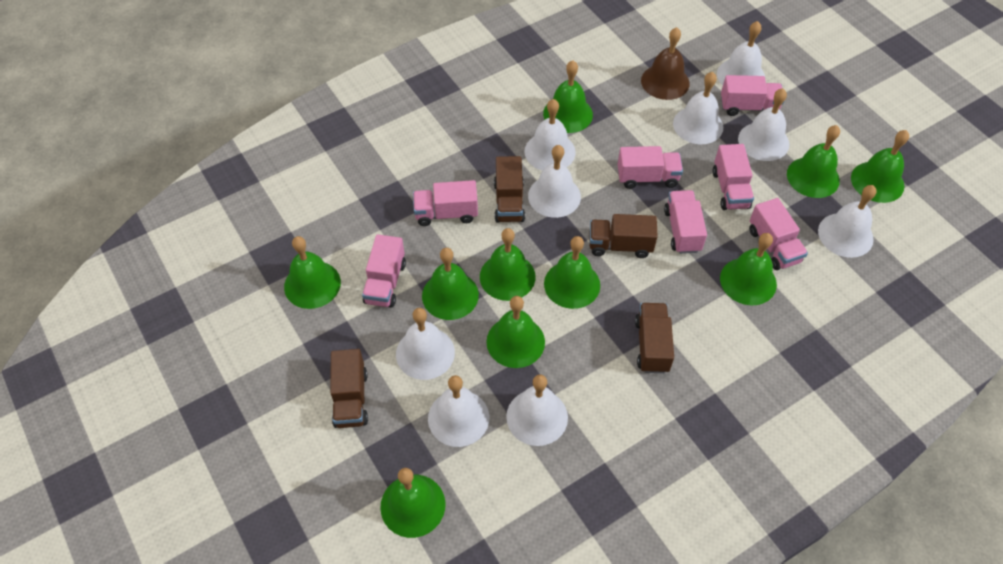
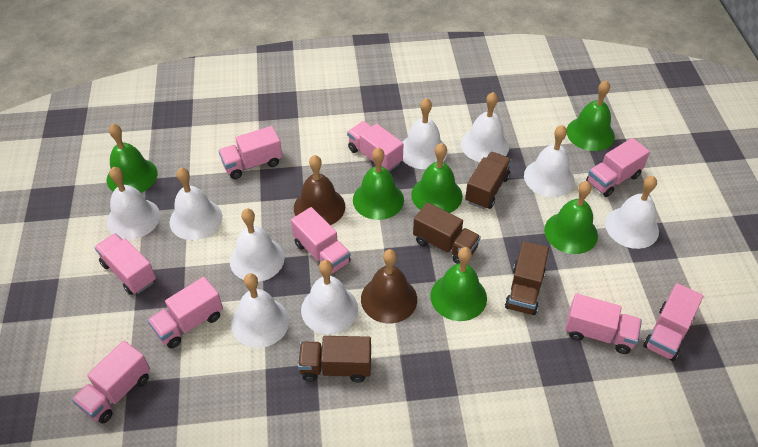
brown bell: [641,27,690,100] = 1 -> [294,155,345,225] [361,249,417,323] = 2
green bell: [284,236,341,309] [380,468,445,538] [422,248,479,320] [480,228,536,301] [486,296,545,368] [543,60,593,133] [544,236,600,309] [720,233,777,305] [787,125,840,198] [851,130,909,203] = 10 -> [107,124,157,193] [353,147,404,220] [411,143,462,213] [430,247,487,321] [544,181,598,254] [567,80,615,151] = 6
pink truck: [362,234,406,308] [413,180,478,226] [618,146,683,189] [664,190,707,254] [713,144,754,210] [721,75,784,116] [749,198,808,270] = 7 -> [72,341,150,423] [94,233,156,295] [148,277,223,349] [219,126,282,179] [291,207,351,274] [347,121,404,172] [565,294,642,354] [586,138,650,197] [643,283,703,361] = 9

